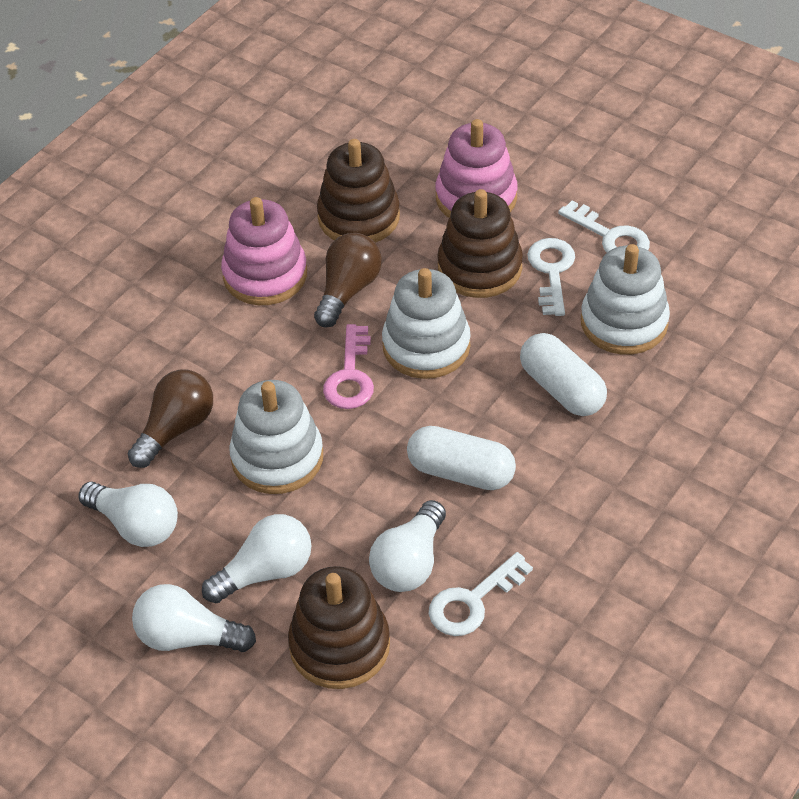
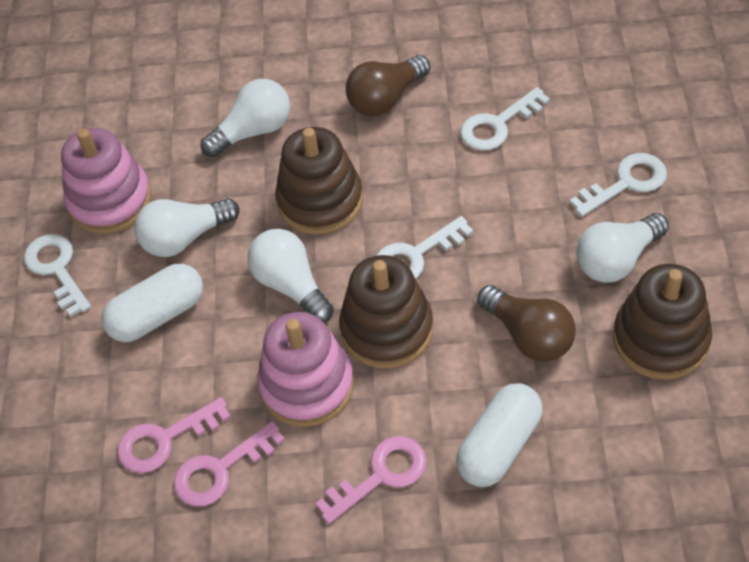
pink key: [323,324,374,409] = 1 -> [117,397,231,473] [174,421,285,507] [315,436,427,524] = 3
white key: [428,552,533,636] [527,238,575,316] [558,201,650,252] = 3 -> [24,234,91,317] [376,216,473,279] [460,87,550,151] [570,153,667,217] = 4
white stacking toy: [229,380,323,494] [382,268,471,379] [581,244,670,355] = 3 -> none = 0

